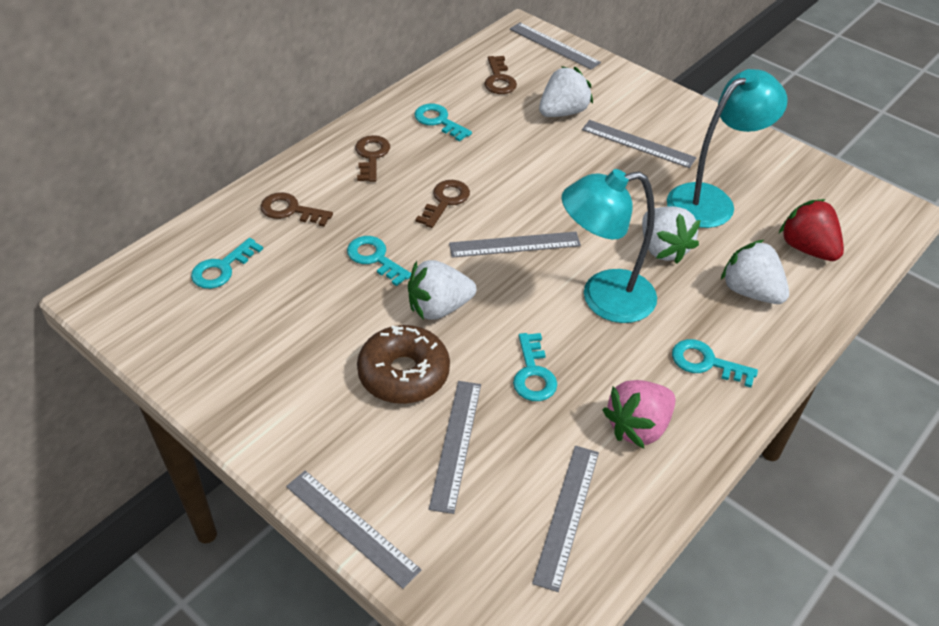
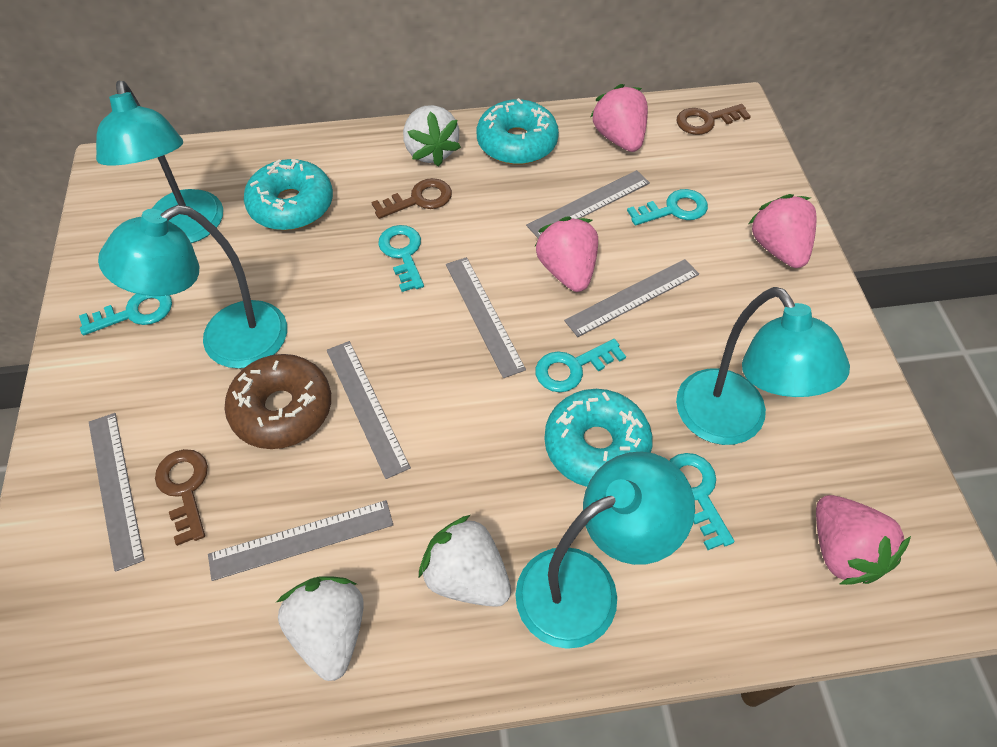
brown key: [260,192,333,227] [355,135,390,182] [415,180,470,228] [484,56,517,94] = 4 -> [155,449,208,546] [371,178,452,219] [677,104,751,135] = 3
pink strawberry: [603,380,675,448] = 1 -> [535,216,598,292] [590,84,648,152] [749,194,816,268] [816,495,911,585] = 4
red strawberry: [779,199,844,261] = 1 -> none = 0
turquoise donut: none = 0 -> [244,159,333,230] [477,98,559,165] [544,389,653,487] = 3
turquoise lamp: [562,169,657,323] [667,69,787,228] = 2 -> [96,81,223,243] [98,205,287,369] [515,452,695,649] [676,287,850,445] = 4
white strawberry: [408,260,476,320] [539,66,593,117] [642,206,700,264] [721,240,789,304] = 4 -> [277,576,364,681] [403,105,461,167] [419,515,511,607] = 3

